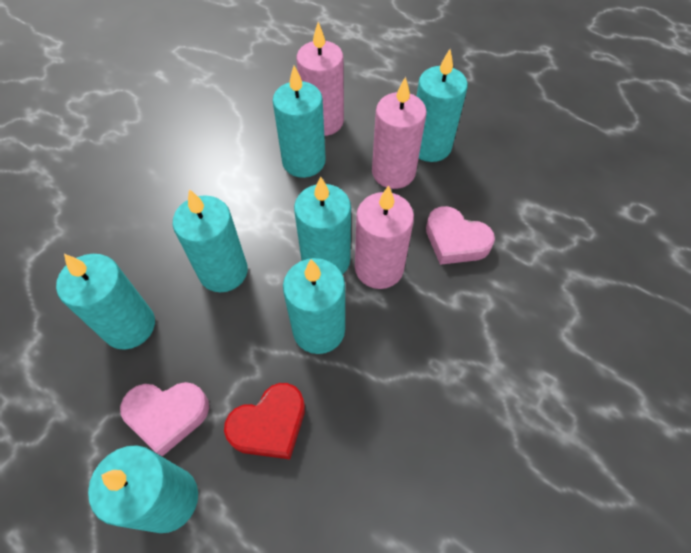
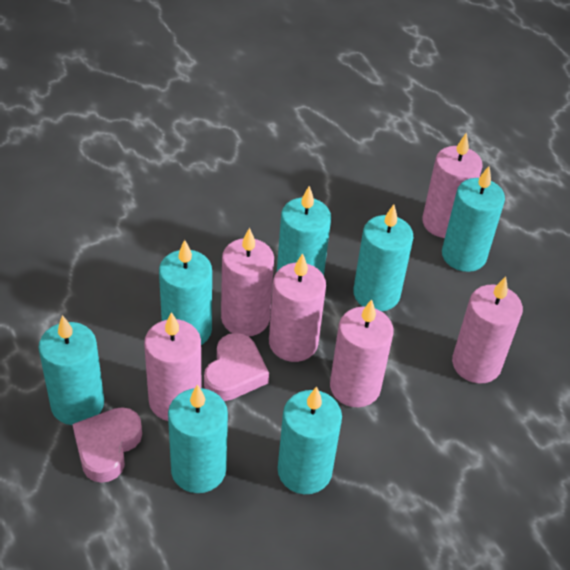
pink candle: [297,22,344,136] [355,185,414,289] [372,76,427,189] = 3 -> [144,312,201,421] [221,228,274,336] [269,253,326,362] [330,299,394,407] [422,132,483,238] [452,276,523,384] = 6
red heart: [224,383,305,459] = 1 -> none = 0

